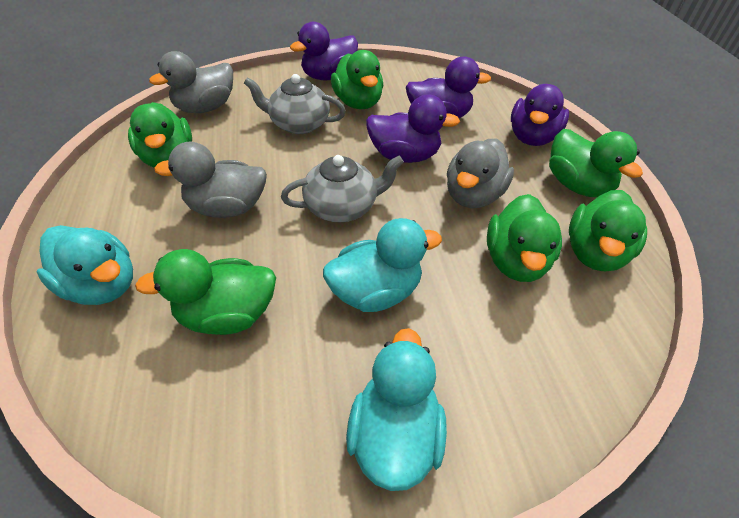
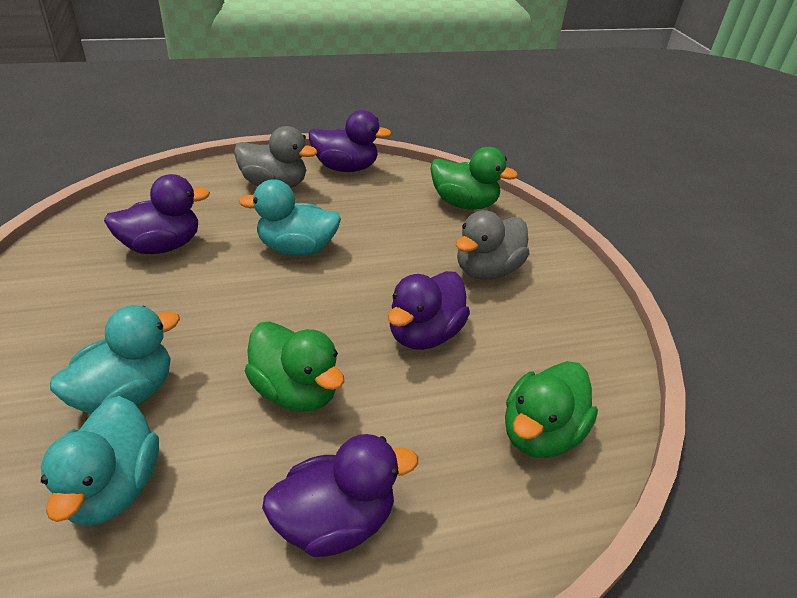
green duck: [128,102,192,168] [135,249,276,335] [331,50,384,109] [487,194,562,282] [549,129,643,197] [569,190,647,271] = 6 -> [245,322,344,412] [430,147,518,210] [505,361,598,458] = 3
grey duck: [149,51,233,113] [154,142,267,218] [447,138,514,208] = 3 -> [234,126,317,188] [456,210,529,280] = 2
grey teapot: [244,74,346,134] [281,155,404,222] = 2 -> none = 0

